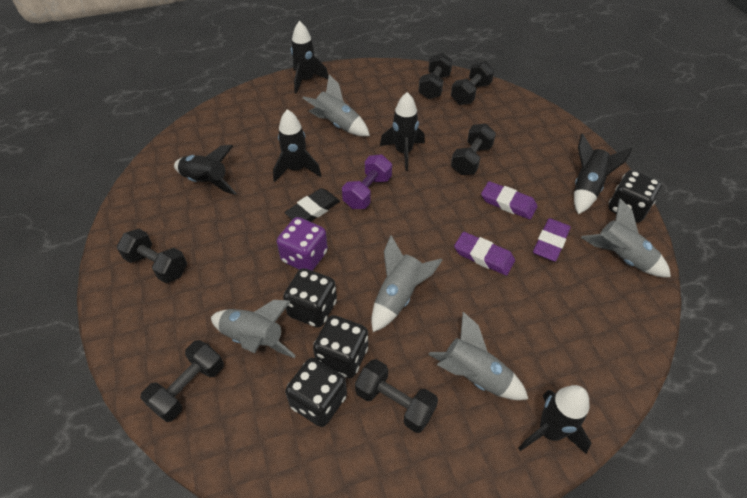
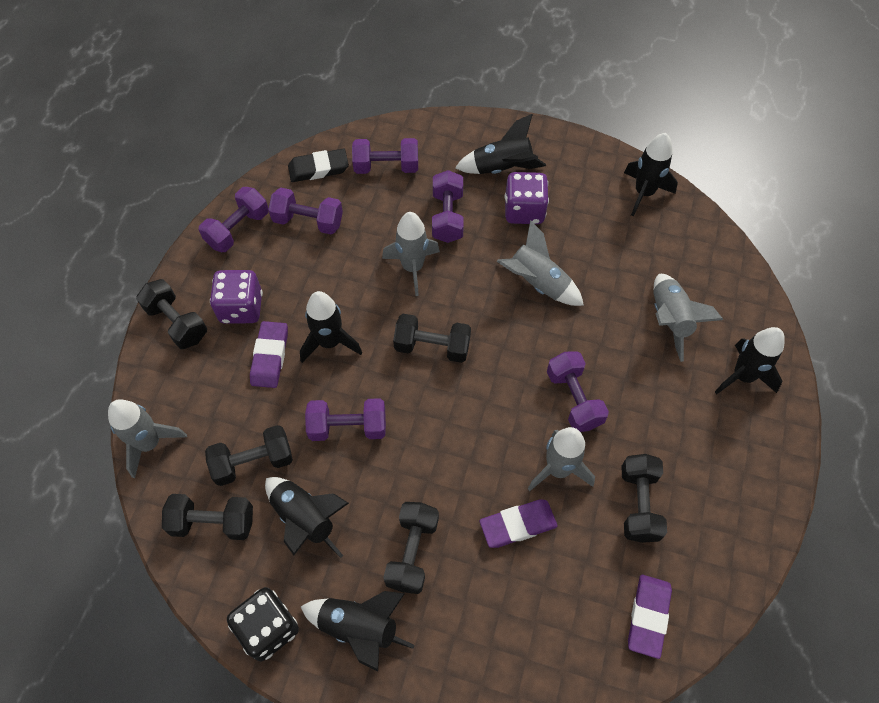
black dice: [283,268,337,327] [285,358,347,427] [313,315,368,378] [608,170,662,223] = 4 -> [227,587,299,661] = 1
purple dice: [277,217,328,271] = 1 -> [210,270,263,324] [505,172,549,224] = 2
purple dumbbell: [342,155,392,209] = 1 -> [199,187,269,252] [268,188,343,235] [305,398,386,441] [352,138,418,174] [432,170,464,243] [547,351,609,432] = 6

